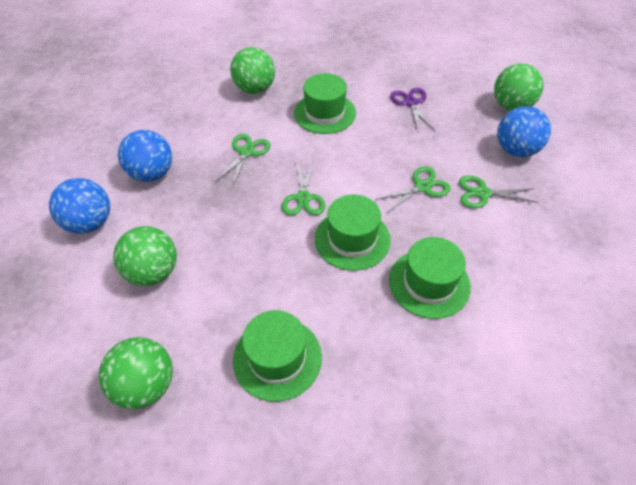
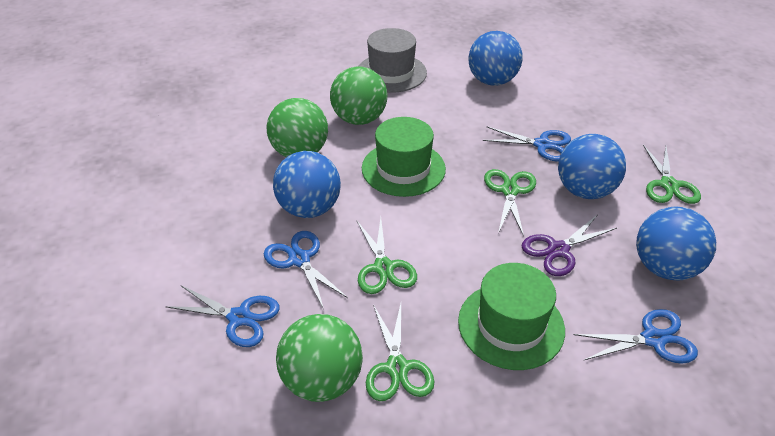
blue ball: [49,178,110,234] [118,130,172,182] [497,106,551,157] = 3 -> [273,151,341,218] [468,31,523,86] [558,134,626,199] [636,207,716,280] = 4
blue scissors: none = 0 -> [165,285,280,347] [264,231,348,309] [482,127,571,161] [574,309,698,364] = 4
green ball: [99,337,173,409] [113,226,177,286] [230,47,275,94] [494,63,544,111] = 4 -> [267,98,328,157] [276,314,363,402] [330,67,387,125] = 3
green hat: [233,310,322,402] [294,73,356,134] [315,194,391,271] [389,237,471,319] = 4 -> [362,117,446,197] [458,263,565,370] = 2
grey hat: none = 0 -> [358,28,427,93] = 1

